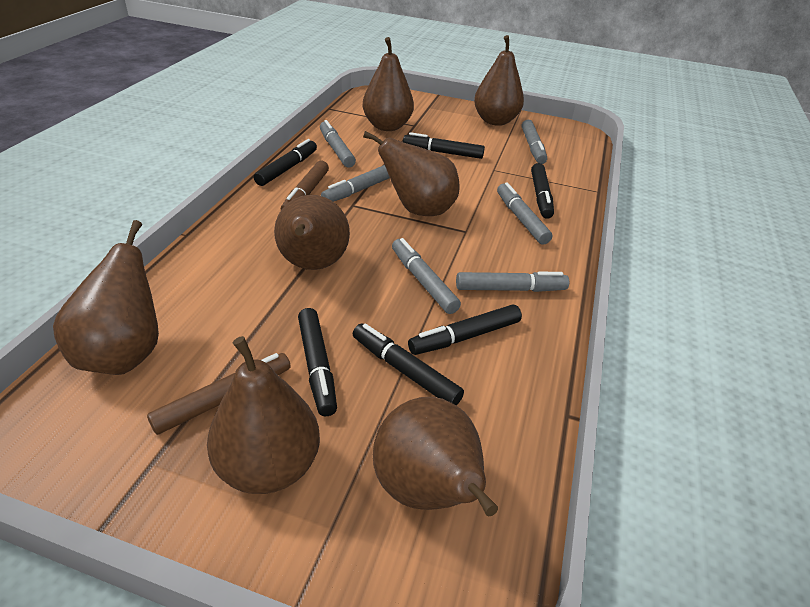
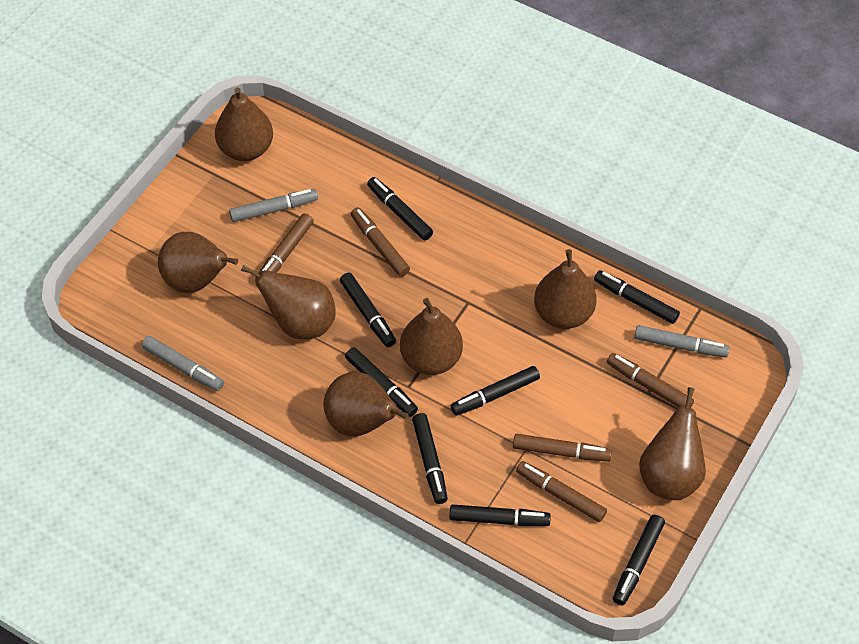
black marker: [254,139,317,186] [298,308,337,416] [353,324,464,405] [403,132,485,159] [408,304,522,355] [531,163,554,219] = 6 -> [340,273,396,347] [345,347,418,417] [367,177,433,240] [412,413,448,504] [449,504,551,526] [451,366,540,416] [594,270,680,324] [613,515,665,606] = 8
brown marker: [147,353,290,435] [281,161,329,210] = 2 -> [255,213,314,280] [351,207,410,277] [513,434,612,462] [516,461,607,522] [607,353,694,408] = 5
grey marker: [320,120,356,168] [321,165,390,202] [392,238,461,314] [456,272,569,292] [497,183,552,245] [522,120,547,164] = 6 -> [142,336,224,391] [229,189,318,222] [634,325,730,358] = 3

